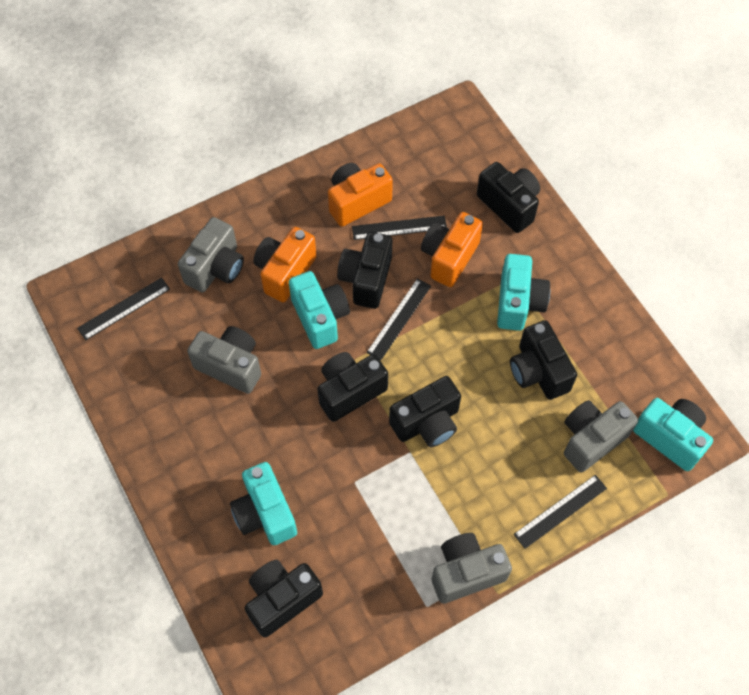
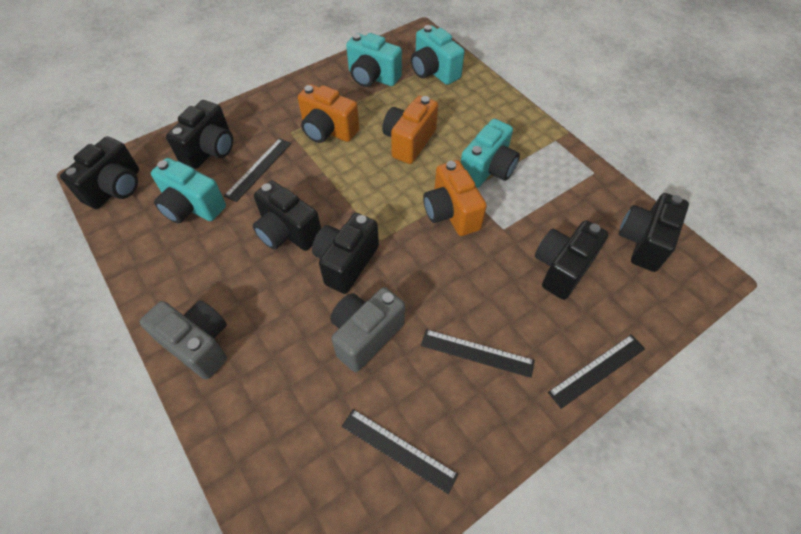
grey camera: [178,217,244,293] [187,326,261,394] [432,533,512,604] [564,400,638,472] = 4 -> [140,301,227,380] [330,287,405,372] = 2

